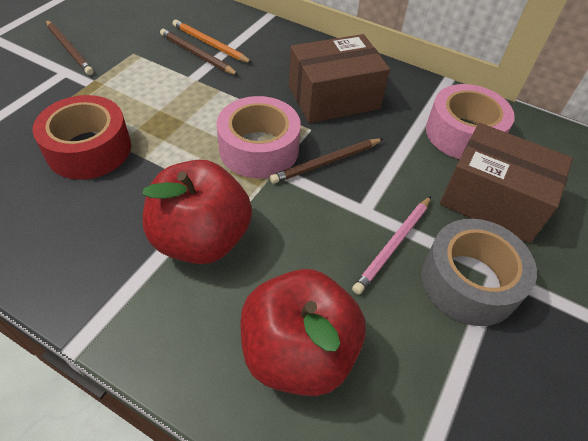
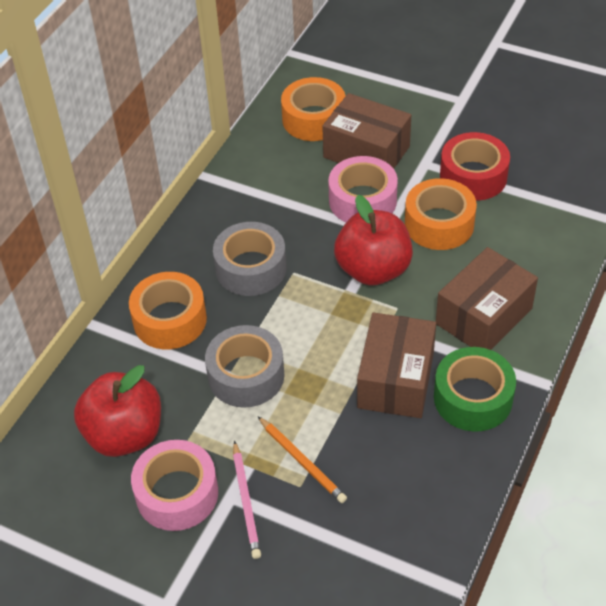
brown box: [289,34,390,123] [440,123,573,243] = 2 -> [322,93,411,169] [357,312,436,418] [436,247,538,350] = 3
brown pencil: [46,20,94,75] [160,29,238,75] [270,138,383,184] = 3 -> none = 0
green tape: none = 0 -> [434,347,516,431] = 1
grey tape: [421,219,537,326] = 1 -> [205,325,285,408] [213,222,286,296] = 2
orange tape: none = 0 -> [129,272,207,349] [281,77,345,141] [405,178,477,250] = 3

